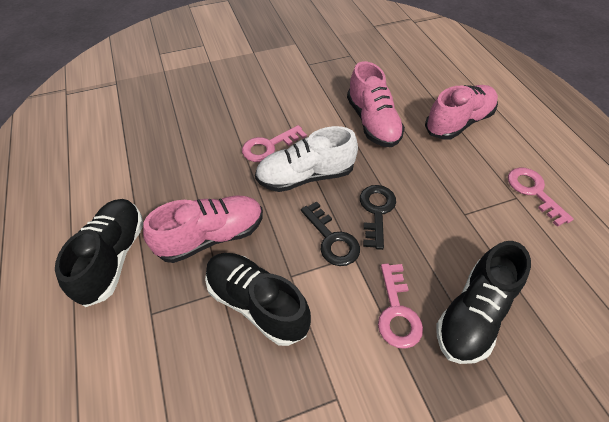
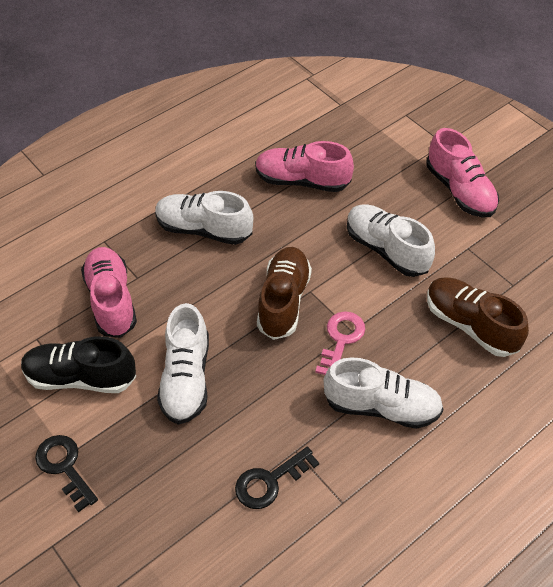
black shoe: [55,199,143,307] [205,253,311,346] [437,241,531,364] = 3 -> [21,336,136,393] = 1
brown shoe: none = 0 -> [257,247,312,340] [427,277,529,357] = 2
pink key: [242,125,307,162] [378,263,423,349] [508,168,574,227] = 3 -> [315,311,365,375] = 1
white shoe: [255,126,358,192] = 1 -> [155,191,253,245] [157,303,209,425] [324,357,444,429] [347,204,435,277] = 4

